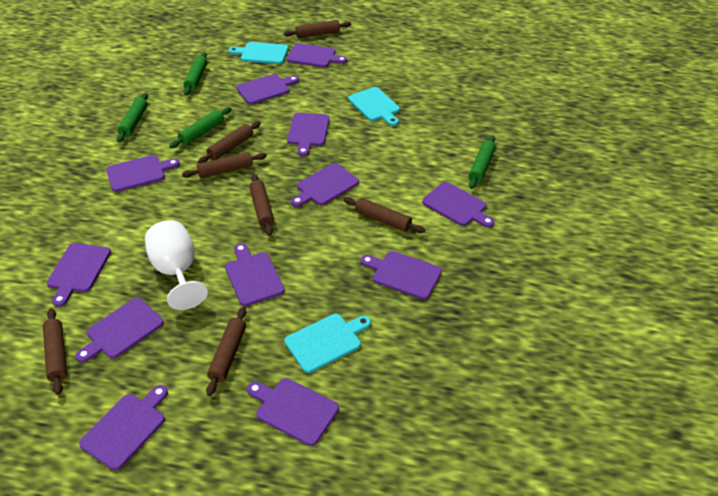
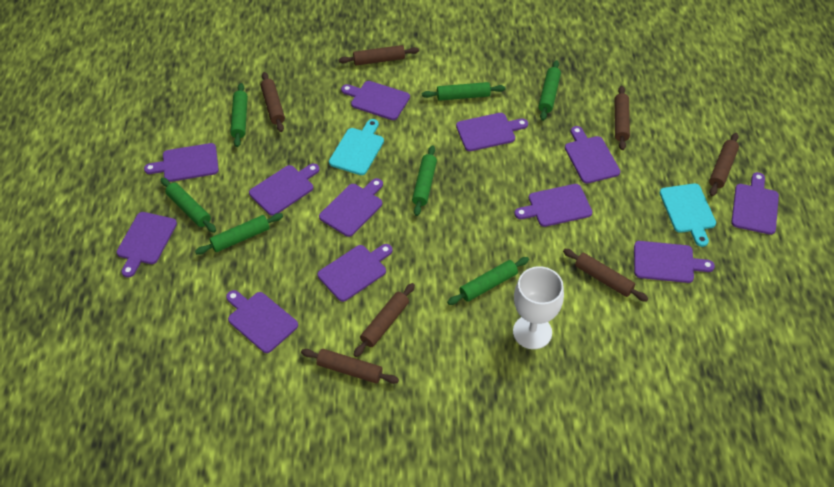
green rolling pin: [117,93,148,143] [169,107,231,148] [183,52,207,95] [469,136,496,189] = 4 -> [161,178,216,233] [195,213,283,254] [230,83,248,147] [412,145,437,216] [422,82,505,101] [447,257,529,305] [538,60,561,121] = 7
turquoise cutting board: [228,42,288,64] [285,314,371,373] [348,87,400,126] = 3 -> [329,119,384,175] [660,183,716,247] = 2

